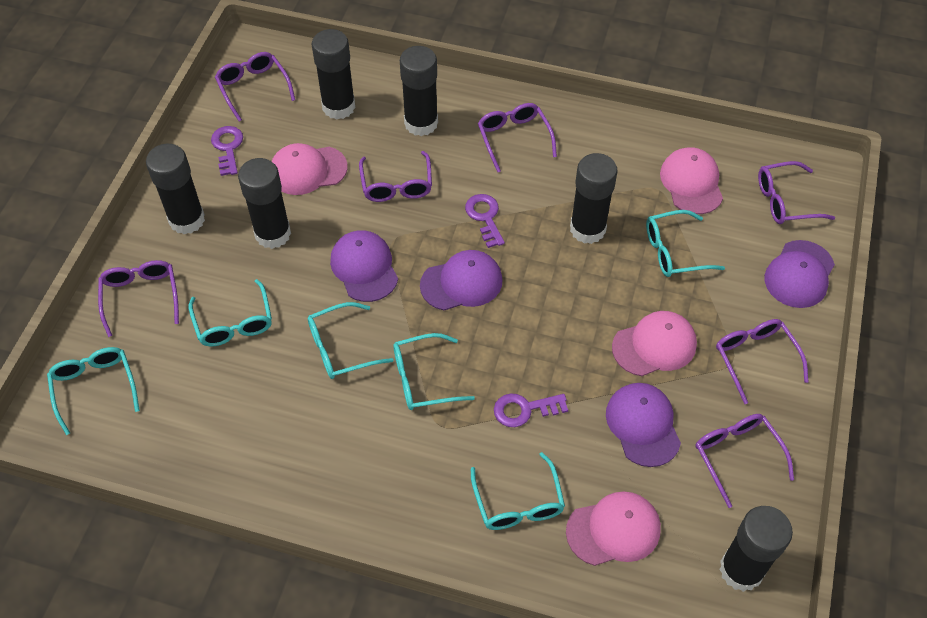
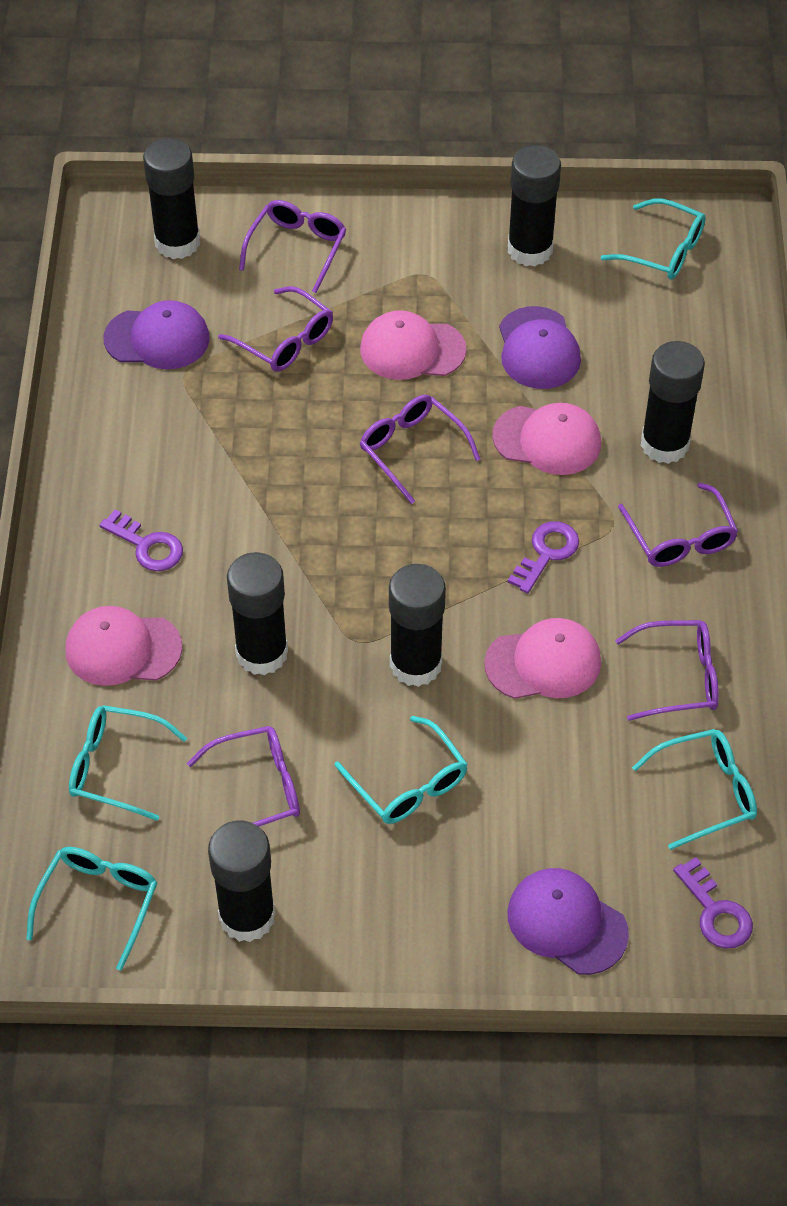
purple cap: [330,230,398,302] [420,250,503,310] [606,383,681,467] [765,240,835,308] = 4 -> [104,300,210,369] [499,306,581,389] [507,868,629,975] = 3
purple glasses: [98,260,179,337] [215,52,295,121] [359,151,432,202] [478,103,557,172] [696,414,794,508] [716,319,809,404] [758,161,835,224] = 7 -> [187,726,300,826] [218,286,333,372] [239,200,347,293] [360,395,481,504] [615,620,719,721] [618,483,739,567] = 6
turquoise glasses: [47,347,140,435] [188,279,272,347] [307,302,393,379] [393,333,475,410] [471,452,565,530] [646,210,725,277] = 6 -> [26,847,158,971] [69,705,187,821] [334,716,468,824] [601,198,706,279] [632,729,757,850] = 5

